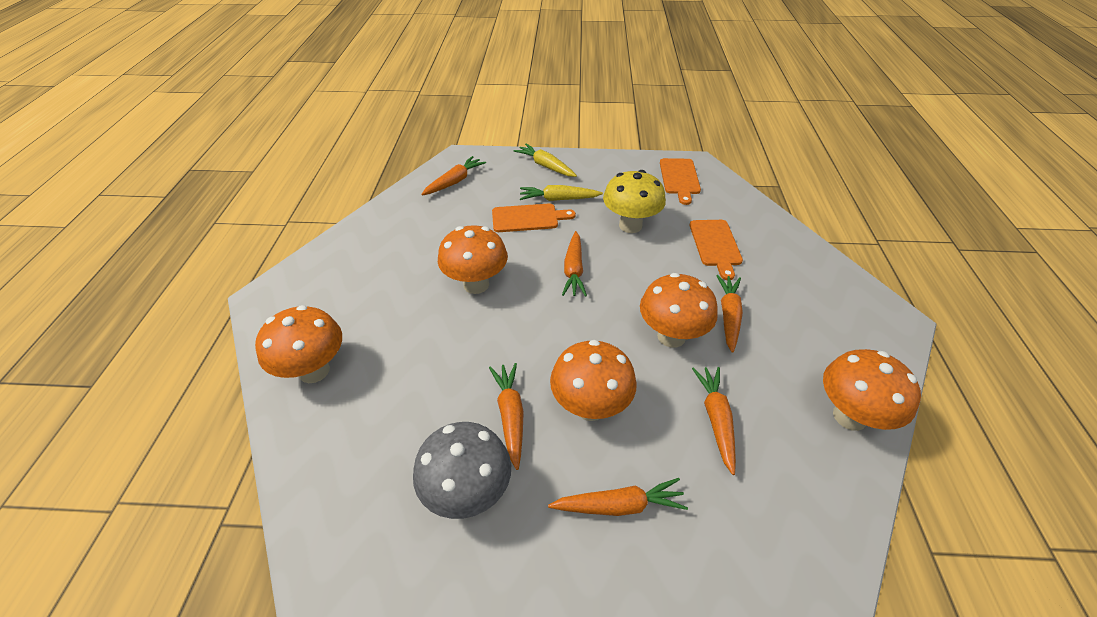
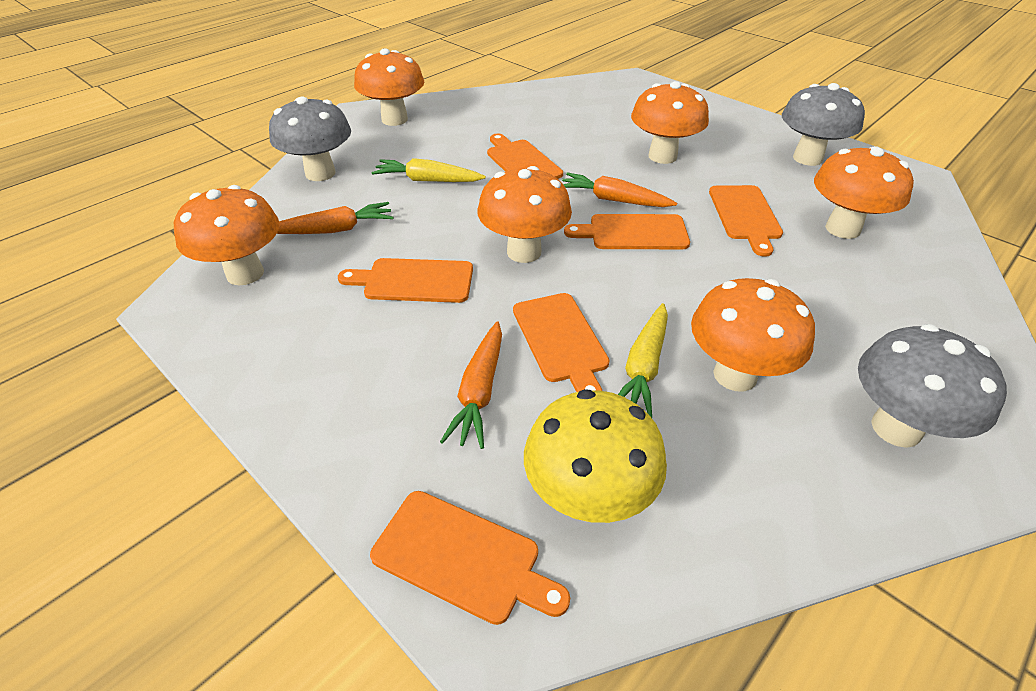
grey mushroom: [413,422,511,519] = 1 -> [269,97,351,181] [782,83,865,166] [858,324,1007,448] = 3
orange carrot: [421,156,486,196] [489,363,524,470] [548,478,688,516] [562,231,587,297] [692,367,736,475] [716,275,743,353] = 6 -> [277,202,393,234] [440,321,502,449] [562,173,677,207] = 3
orange cutting board: [492,203,576,232] [660,158,701,205] [690,220,743,280] = 3 -> [338,258,473,303] [370,491,570,625] [487,133,563,179] [513,293,610,392] [564,214,690,249] [709,185,783,257] = 6
orange mushroom: [255,305,342,383] [438,225,508,294] [550,340,637,421] [640,273,718,348] [823,349,921,431] = 5 -> [174,185,280,285] [354,48,424,126] [478,166,572,263] [631,81,709,164] [691,278,815,392] [814,146,914,239] = 6

